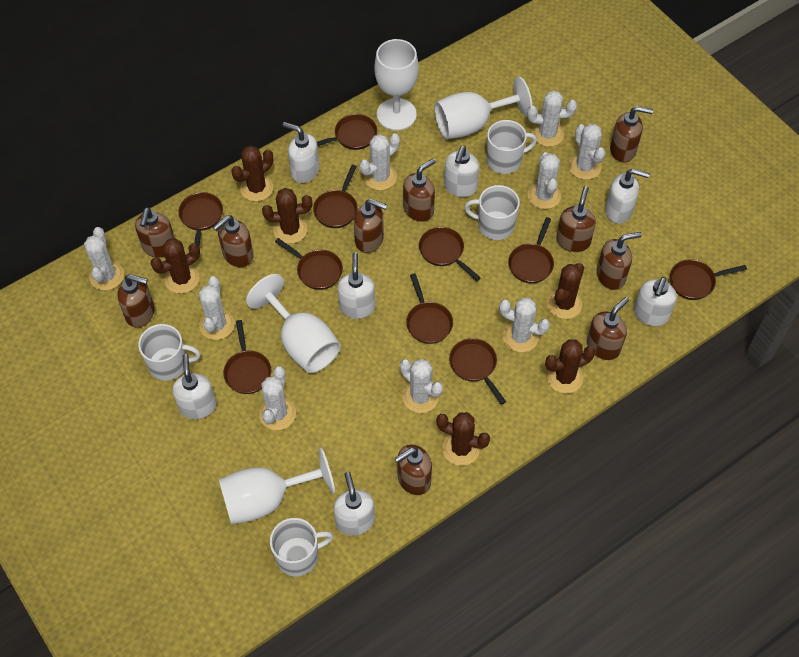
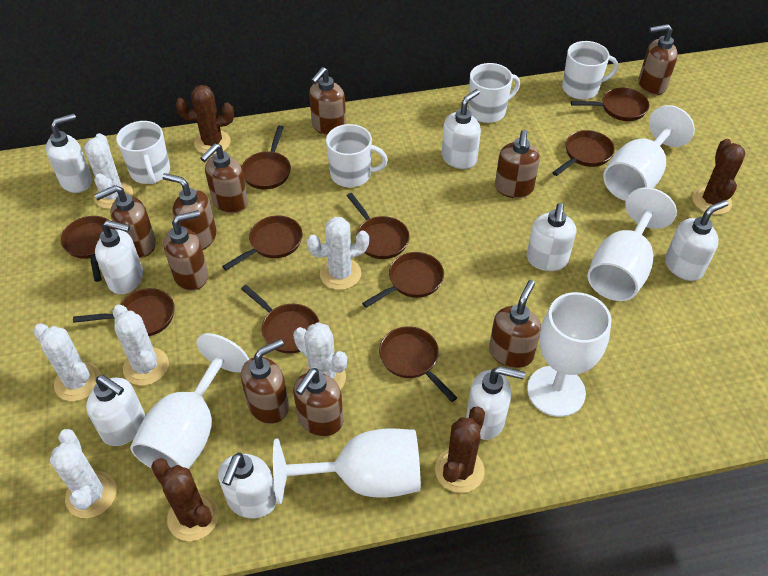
brown cactus: [150,238,200,294] [231,145,273,202] [262,188,312,244] [436,412,490,466] [545,339,595,394] [547,263,584,319] = 6 -> [151,458,219,541] [176,85,234,155] [435,407,485,493] [692,139,745,215] = 4
white cactus: [84,227,124,291] [199,276,235,340] [259,366,296,430] [360,133,400,190] [400,359,443,413] [499,298,550,352] [527,90,577,147] [528,152,561,209] [568,124,605,180] = 9 -> [33,324,101,401] [50,429,117,518] [84,133,133,209] [113,305,169,386] [293,322,347,390] [307,217,369,290] = 6
white goblet: [219,447,335,524] [246,274,341,373] [375,39,419,131] [434,76,532,139] = 4 -> [130,333,249,469] [273,428,421,504] [527,292,612,417] [588,187,677,301] [603,105,695,201] = 5
white soap dispenser: [173,354,216,419] [283,122,319,183] [334,472,375,536] [338,252,375,319] [444,146,479,197] [605,169,650,224] [634,277,677,326] = 7 -> [46,113,92,193] [86,375,145,446] [95,220,143,294] [218,453,277,519] [442,89,481,169] [466,366,525,440] [527,203,576,271] [665,200,729,281] = 8

